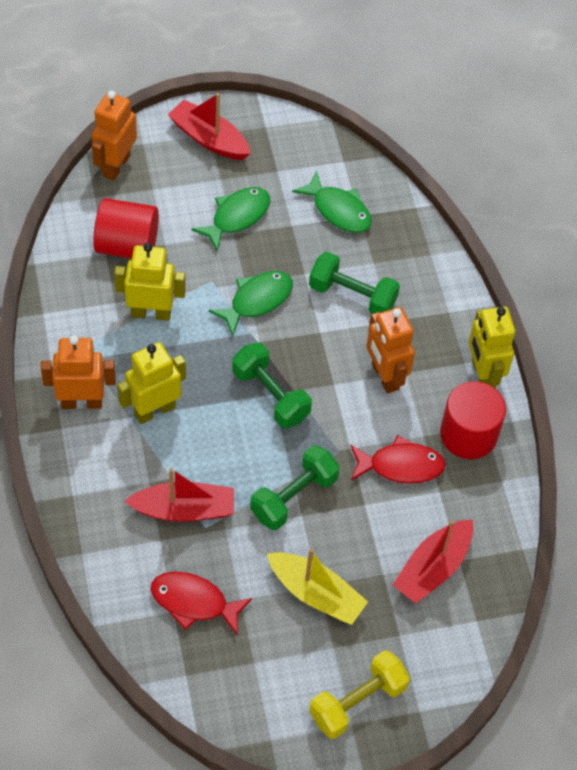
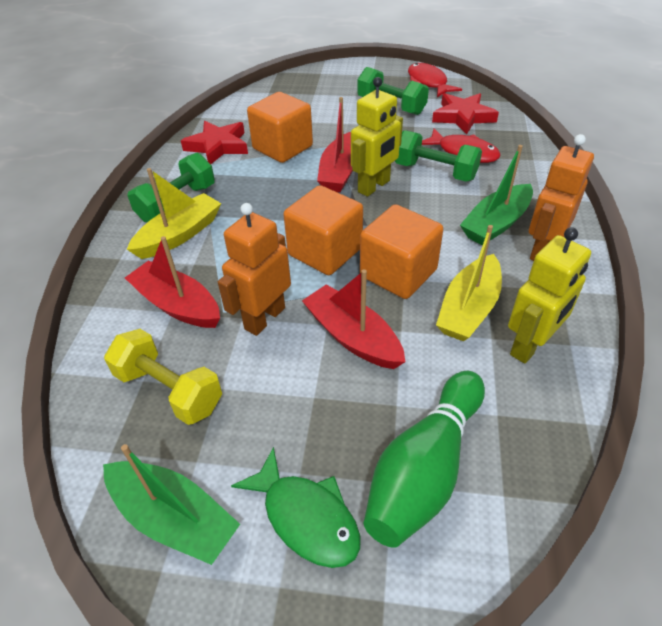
green boat: none = 0 -> [103,444,240,565] [460,145,533,245] = 2
green bowling pin: none = 0 -> [364,371,485,548] = 1
green fish: [192,187,270,251] [209,271,293,336] [292,171,372,233] = 3 -> [231,447,360,568] = 1
orange cube: none = 0 -> [247,92,313,163] [283,185,363,275] [360,204,443,299] = 3
orange robot: [41,336,116,409] [92,91,137,181] [366,307,415,393] = 3 -> [218,203,291,336] [529,134,594,261] = 2
red cylinder: [93,198,159,259] [440,381,506,459] = 2 -> none = 0
red star: none = 0 -> [181,121,248,164] [432,93,499,134] = 2
yellow boat: [267,548,368,625] = 1 -> [127,168,221,259] [436,225,502,341] = 2
yellow robot: [114,243,186,321] [117,342,186,424] [468,306,515,389] = 3 -> [351,77,403,197] [508,227,591,364] = 2

